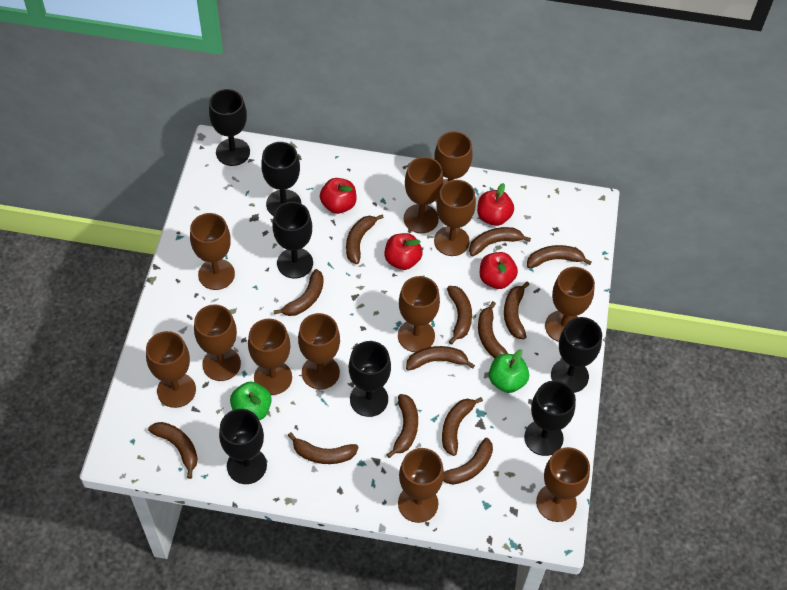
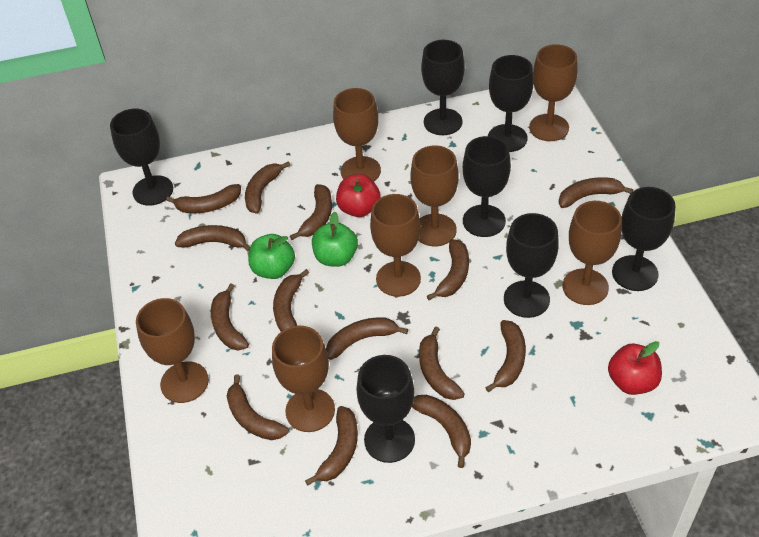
brown banana: [148,422,198,479] [274,269,324,316] [288,432,359,464] [346,215,384,264] [386,394,418,458] [406,346,475,371] [442,397,483,456] [443,438,493,485] [447,286,472,345] [469,227,531,256] [478,301,508,358] [504,281,530,339] [527,245,592,268] = 13 -> [166,184,241,213] [175,225,250,252] [211,283,249,351] [227,374,289,440] [245,161,290,214] [273,269,309,331] [290,184,332,240] [305,406,358,486] [326,317,408,360] [412,395,471,468] [419,327,465,400] [427,239,469,300] [486,320,526,392] [559,177,633,208] = 14
brown goblet: [146,331,196,408] [190,213,235,290] [194,304,241,381] [248,319,292,395] [298,313,340,390] [398,276,440,352] [398,448,444,523] [404,157,443,233] [434,131,473,203] [434,180,476,256] [536,447,590,522] [545,267,595,342] = 12 -> [136,298,209,403] [272,326,335,432] [333,88,381,181] [370,194,421,297] [411,145,459,246] [529,44,578,141] [562,201,622,305] = 7
red apple: [320,178,357,214] [385,233,423,270] [477,183,514,226] [480,252,518,289] = 4 -> [336,174,380,217] [608,341,662,395] = 2

